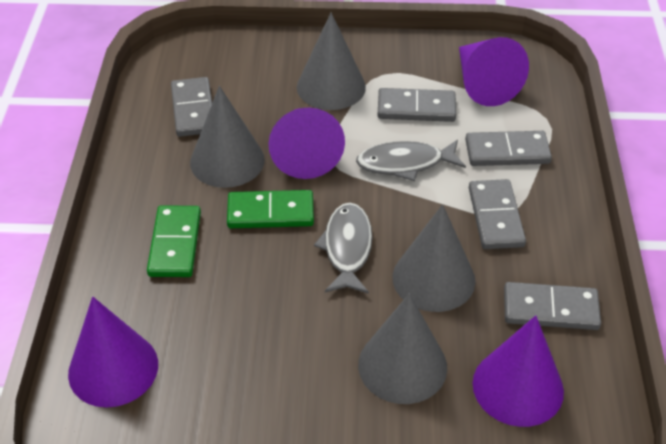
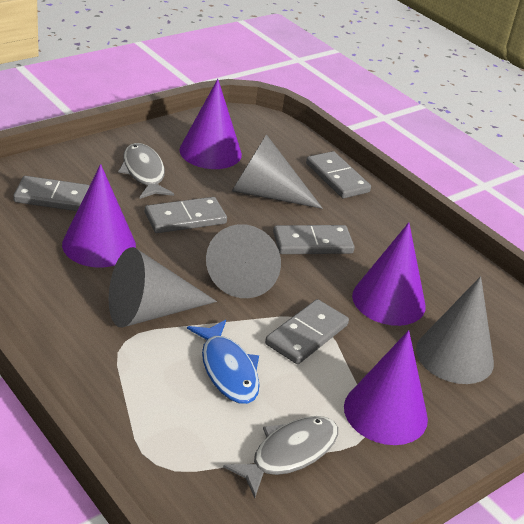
blue fish: none = 0 -> [187,320,259,404] = 1
green domino: [147,205,201,277] [227,190,314,228] = 2 -> none = 0

